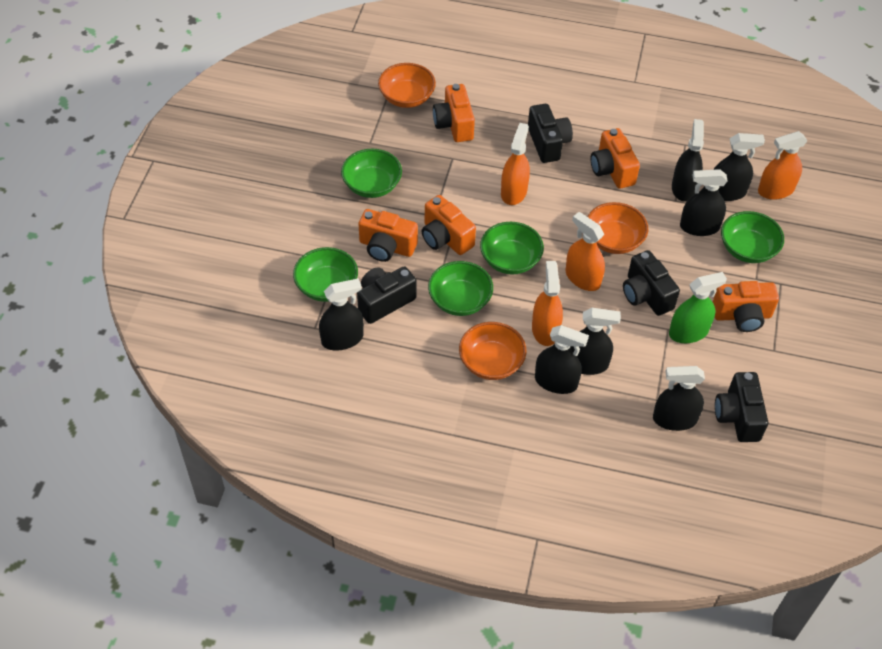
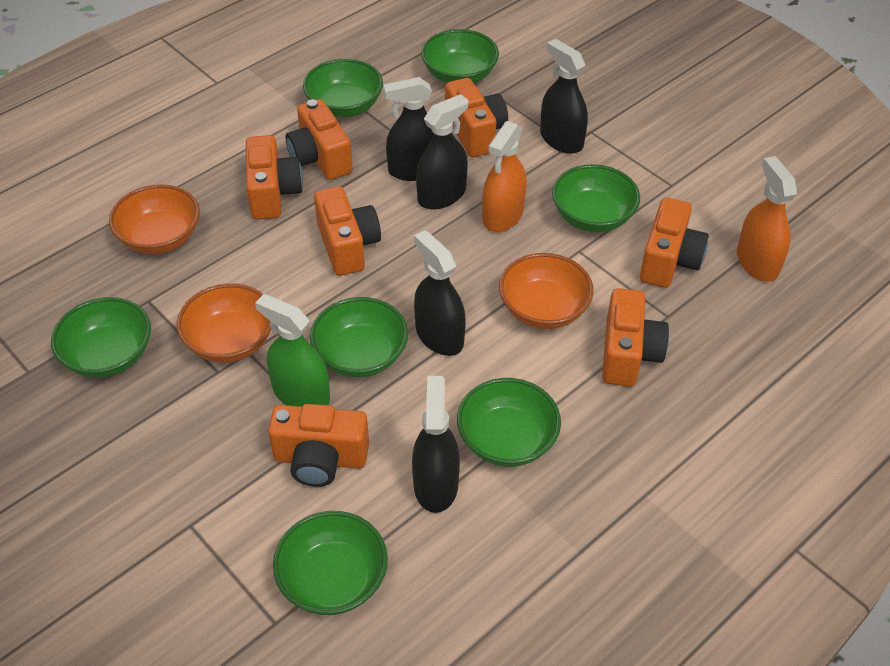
black camera: [357,266,416,324] [528,104,573,163] [623,250,680,316] [715,372,768,442] = 4 -> none = 0
black spray bottle: [319,278,364,350] [535,325,589,394] [571,308,621,375] [653,366,705,431] [672,119,704,201] [680,169,728,236] [714,133,765,201] = 7 -> [383,77,433,181] [412,376,460,513] [414,230,466,356] [416,94,468,210] [540,39,588,154] = 5
green bowl: [293,247,358,302] [341,149,402,198] [428,261,493,316] [480,222,544,275] [721,211,784,263] = 5 -> [51,297,151,378] [273,511,388,615] [303,59,383,117] [310,297,408,378] [421,29,499,83] [457,378,561,467] [552,164,640,232] = 7
orange camera: [359,209,418,262] [422,195,476,255] [433,84,475,142] [590,128,640,189] [713,281,779,332] = 5 -> [246,135,303,220] [268,404,369,487] [286,99,353,180] [314,186,381,276] [445,78,508,157] [602,288,669,387] [640,197,709,288] = 7
orange spray bottle: [501,123,530,205] [532,261,563,346] [566,212,605,291] [758,131,808,200] = 4 -> [482,121,527,232] [737,156,797,282] = 2

